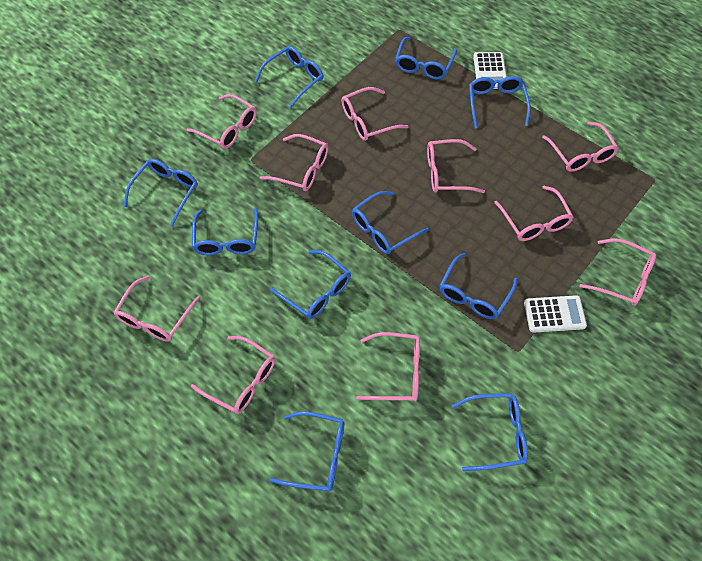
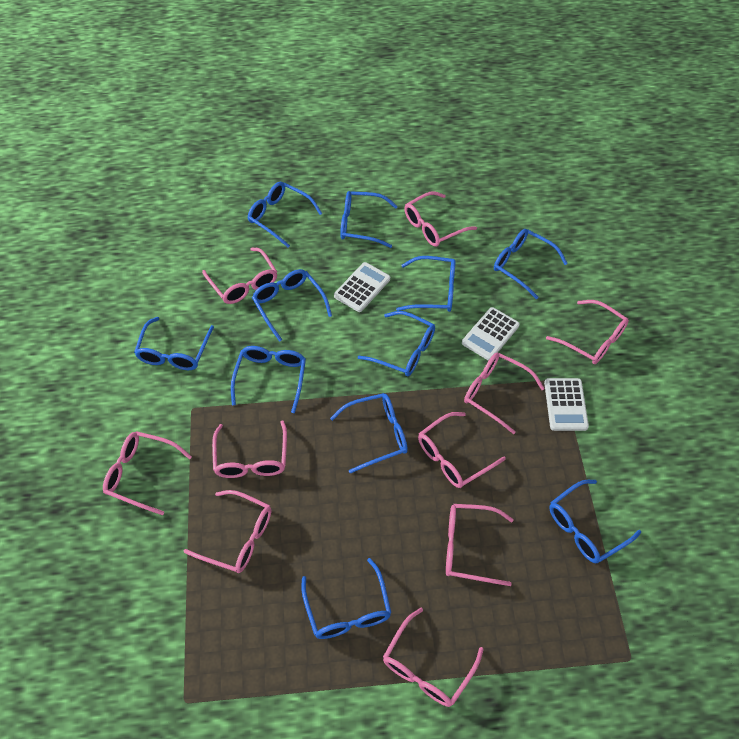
blue glasses: [124,159,198,227] [192,208,258,255] [255,46,323,108] [269,411,344,491] [270,250,351,319] [352,191,429,254] [395,37,457,80] [440,253,517,319] [452,393,528,471] [469,76,531,128] = 10 -> [134,317,214,370] [231,346,306,413] [248,182,322,247] [252,269,332,342] [301,558,391,639] [330,393,408,474] [340,191,398,248] [358,311,435,376] [396,256,455,312] [494,229,568,299] [549,480,641,563] = 11
white calculator: [473,52,507,89] [524,295,587,333] = 2 -> [334,262,390,312] [462,307,520,361] [544,378,589,431] = 3

